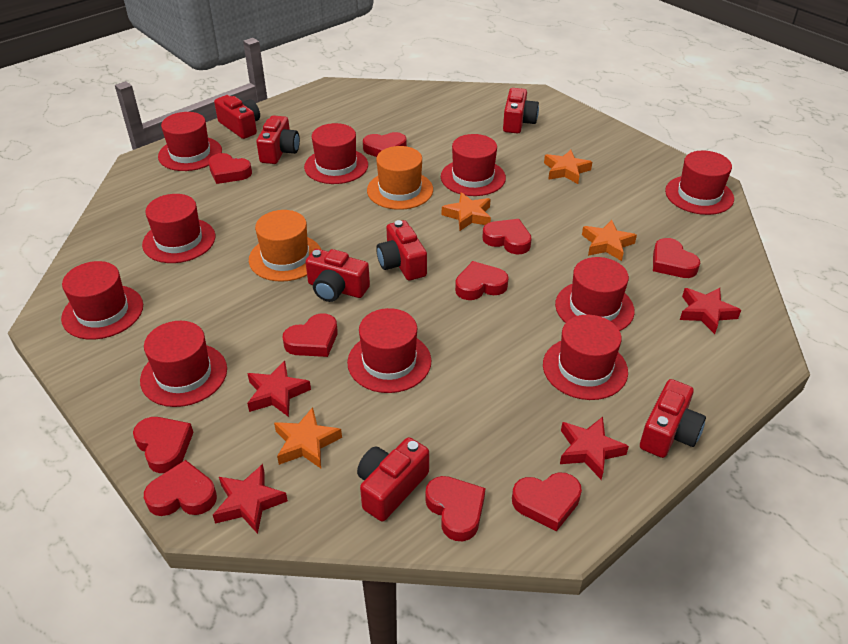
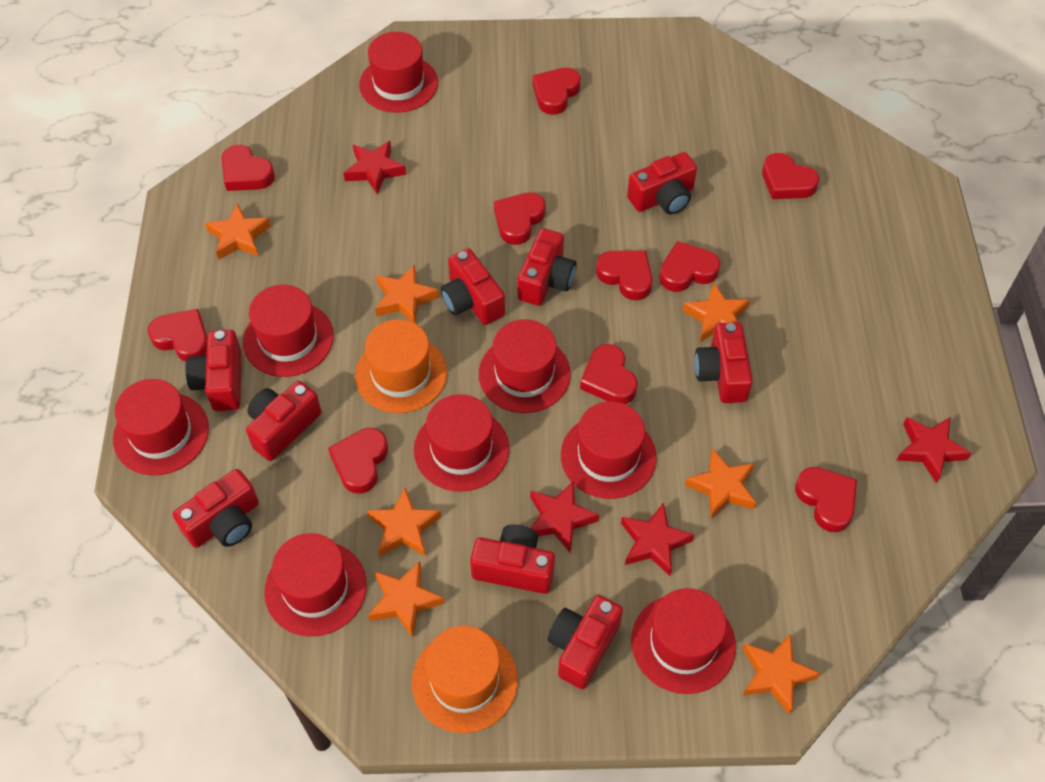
orange star: [274,407,342,468] [442,192,491,231] [544,150,592,184] [582,220,637,261] = 4 -> [205,203,271,260] [367,488,441,557] [368,561,444,638] [375,264,439,324] [683,283,750,342] [685,448,756,519] [742,634,821,715] = 7
red camera: [214,95,260,139] [256,115,300,164] [306,249,370,302] [357,437,429,522] [376,220,427,281] [503,88,539,133] [640,379,706,458] = 7 -> [173,469,259,548] [185,330,242,411] [246,381,321,461] [441,248,505,325] [470,524,555,594] [517,228,577,306] [548,595,623,689] [627,152,697,215] [694,322,753,403] = 9
red hat: [61,261,143,340] [140,321,227,407] [142,194,215,263] [158,112,222,171] [304,123,368,184] [347,308,431,393] [441,134,506,196] [543,315,628,400] [555,257,635,331] [665,150,734,215] = 10 -> [113,379,209,475] [243,285,334,377] [264,533,367,637] [359,32,438,113] [414,394,509,492] [479,319,571,413] [561,401,657,499] [631,588,736,694] = 8

